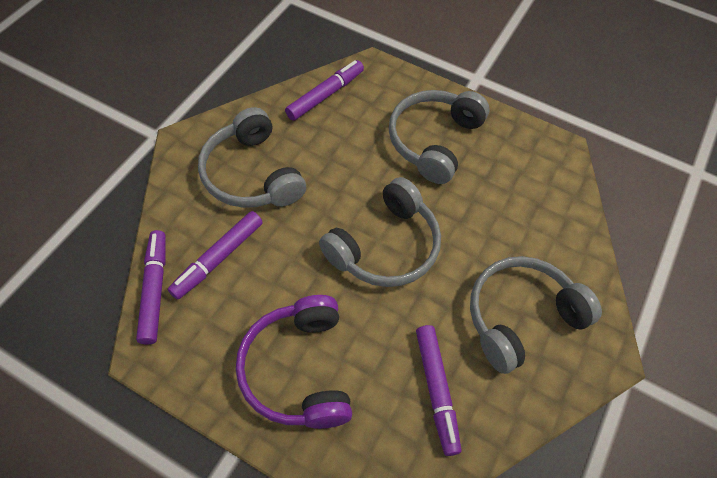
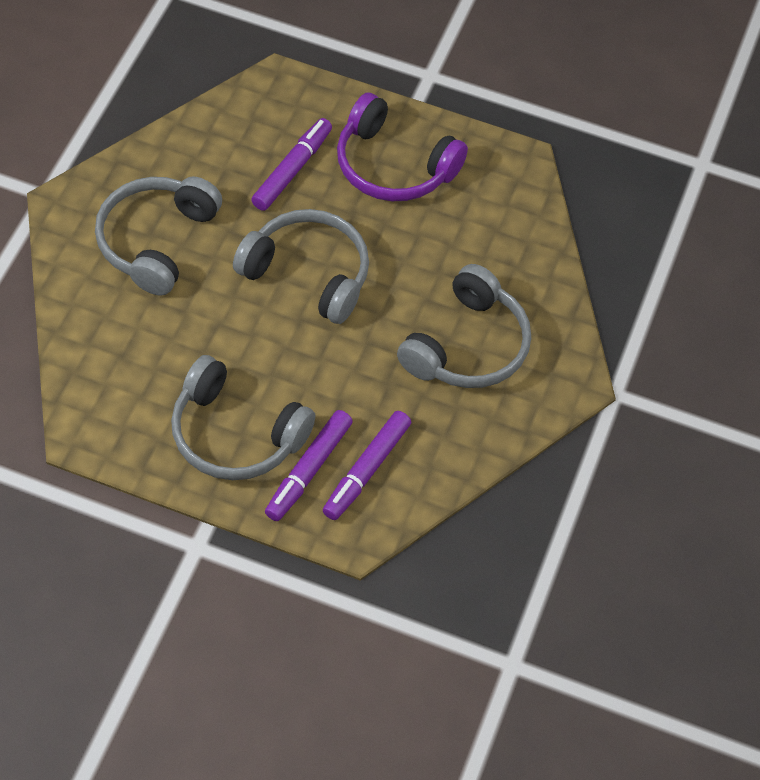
purple marker: [136,230,166,345] [168,211,263,300] [285,60,364,121] [416,325,462,456] = 4 -> [251,118,332,211] [265,410,353,521] [323,411,411,520] = 3

